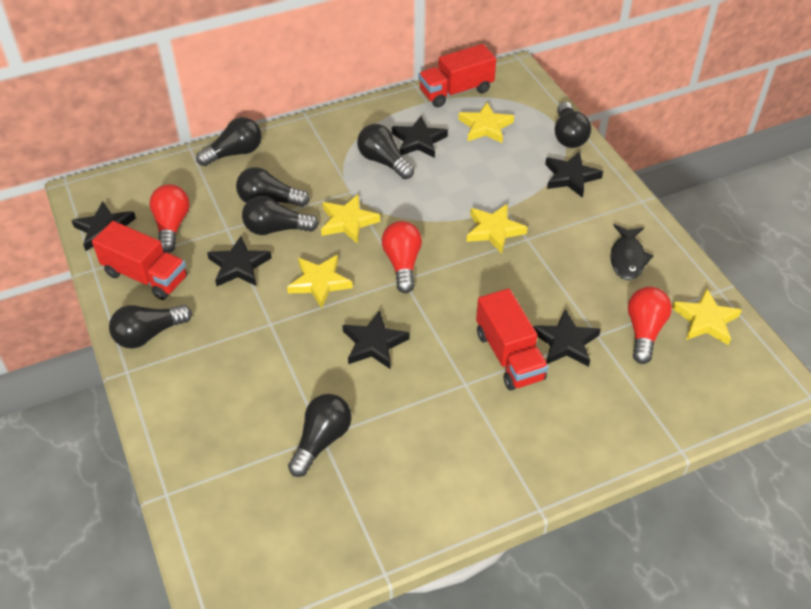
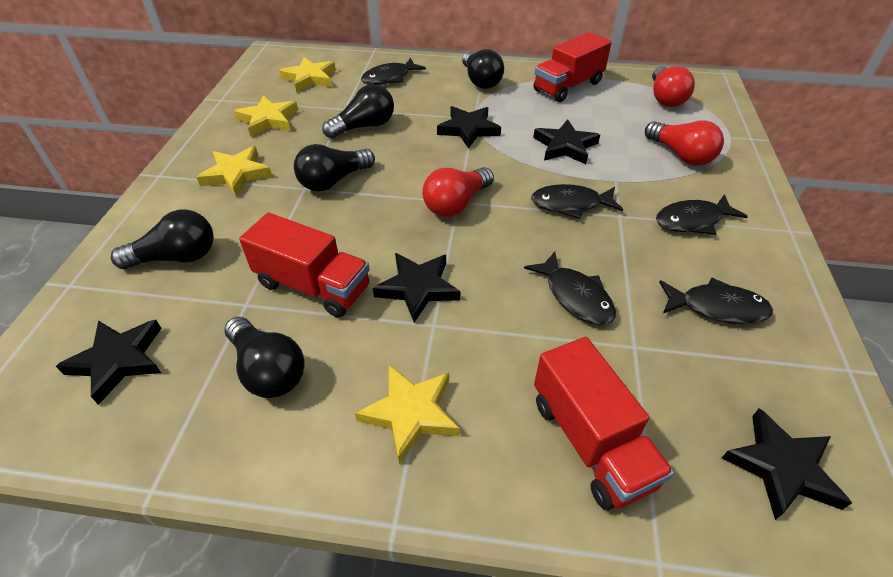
black fish: [610,224,654,280] = 1 -> [361,58,426,85] [524,252,616,325] [531,184,623,219] [656,194,748,235] [659,277,773,324] = 5
black light bulb: [109,305,192,349] [196,117,262,166] [236,167,310,207] [242,196,319,235] [288,394,352,477] [357,124,414,179] [555,102,591,148] = 7 -> [111,210,214,269] [224,317,305,398] [294,144,375,192] [322,84,394,138] [462,49,504,89] = 5
black star: [71,201,136,251] [207,236,272,286] [342,310,409,369] [392,116,448,158] [533,309,601,367] [545,152,603,198] = 6 -> [56,320,162,405] [373,253,460,323] [437,106,501,149] [533,120,600,164] [722,408,852,520] = 5
yellow star: [287,255,353,308] [321,194,380,244] [458,102,514,143] [467,204,528,253] [672,289,742,345] = 5 -> [197,146,272,196] [234,95,298,136] [279,57,336,92] [355,365,460,464] = 4

